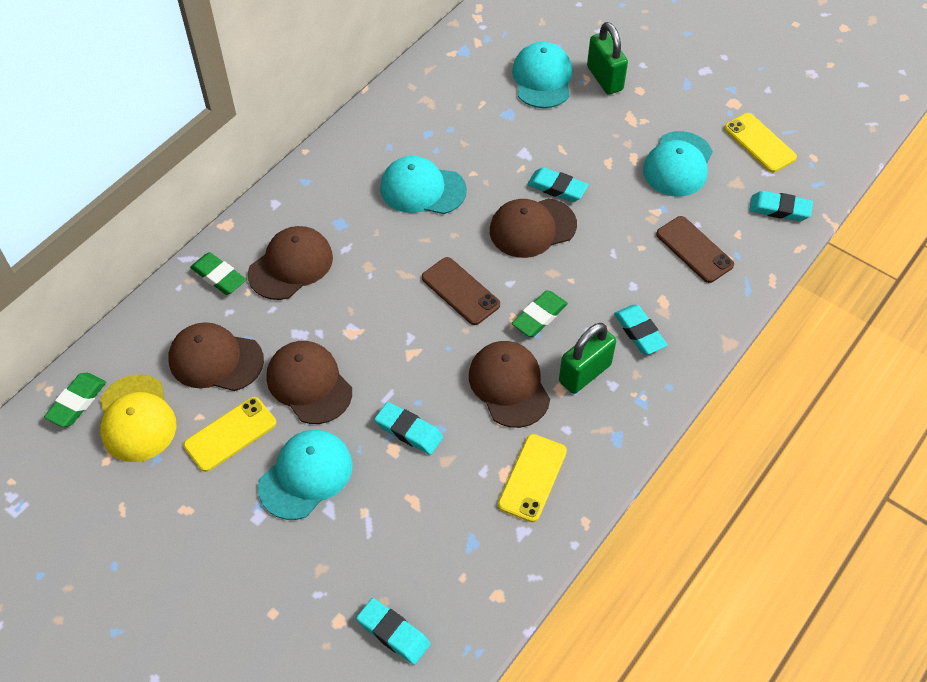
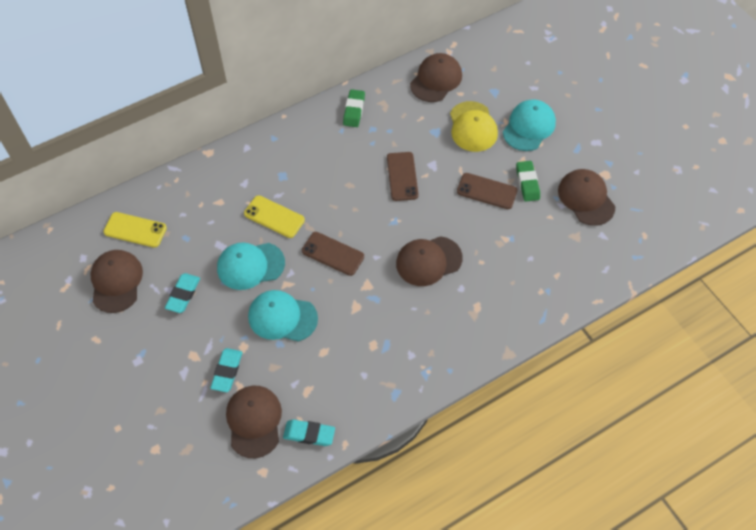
brown phone: [422,257,500,325] [656,216,734,283] = 2 -> [302,232,364,276] [387,152,419,201] [457,173,518,209] = 3
green eraser: [44,373,106,427] [190,252,246,295] [512,290,568,337] = 3 -> [343,89,365,127] [516,161,540,202] = 2
green padlock: [559,323,616,394] [587,22,628,95] = 2 -> none = 0
turquoise cap: [258,430,353,520] [380,156,467,214] [512,42,572,108] [643,131,713,196] = 4 -> [217,242,285,290] [248,290,318,342] [503,99,556,151] = 3
turquoise eraser: [356,598,430,665] [375,402,443,455] [527,167,588,202] [614,305,667,355] [749,191,813,221] = 5 -> [165,273,200,313] [210,348,243,392] [283,420,335,446] = 3
yellow phone: [184,397,276,472] [498,434,567,522] [724,113,797,172] = 3 -> [103,212,167,248] [244,195,305,238] = 2

